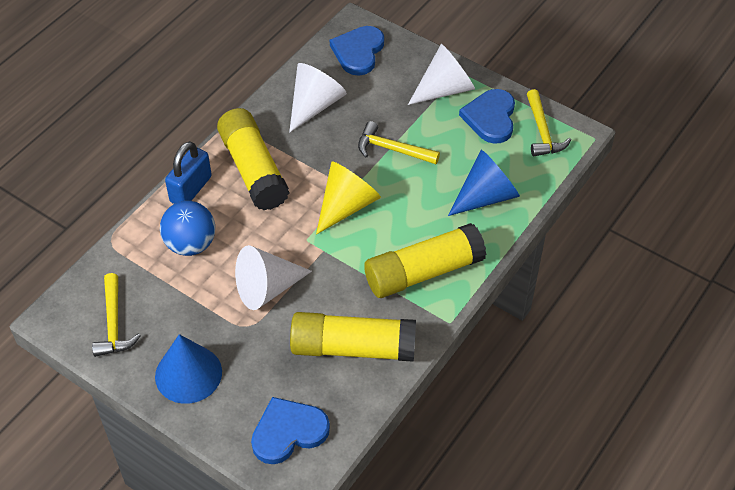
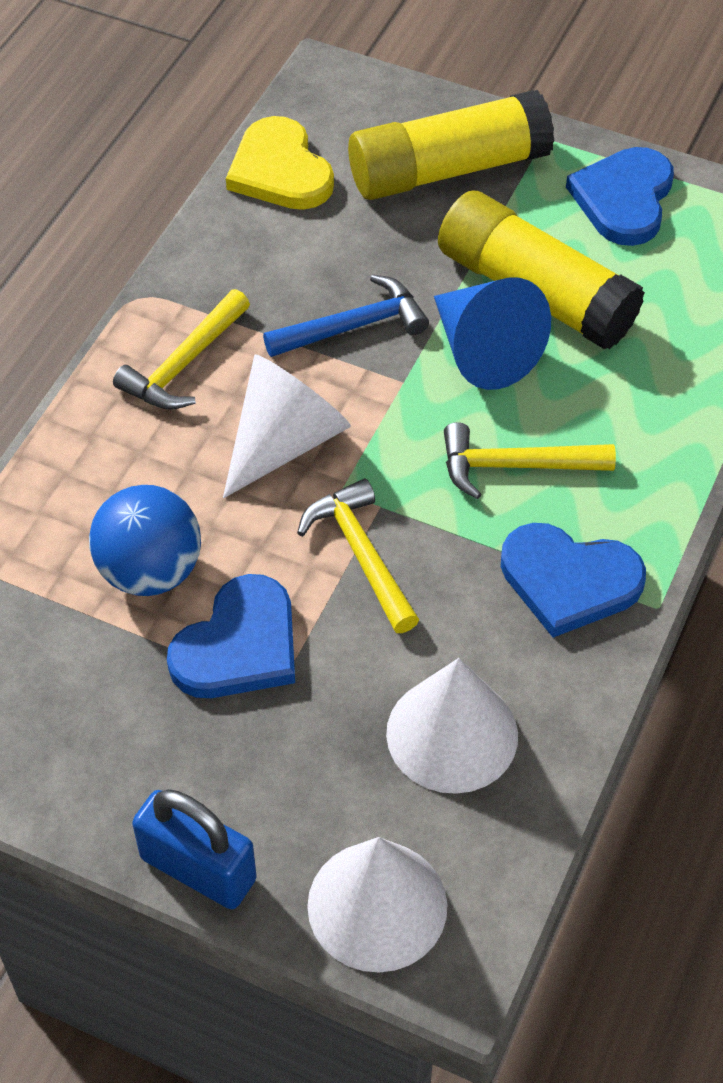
blue cone: [155,334,222,404] [448,150,520,216] = 2 -> [434,277,551,390] = 1
blue hammer: none = 0 -> [263,275,429,357] = 1
yellow cone: [316,162,381,235] = 1 -> none = 0
yellow glue stick: [217,108,289,210] [290,312,416,362] [364,223,486,298] = 3 -> [348,90,555,200] [438,190,645,349] = 2
yellow heart: none = 0 -> [226,116,334,210] = 1

